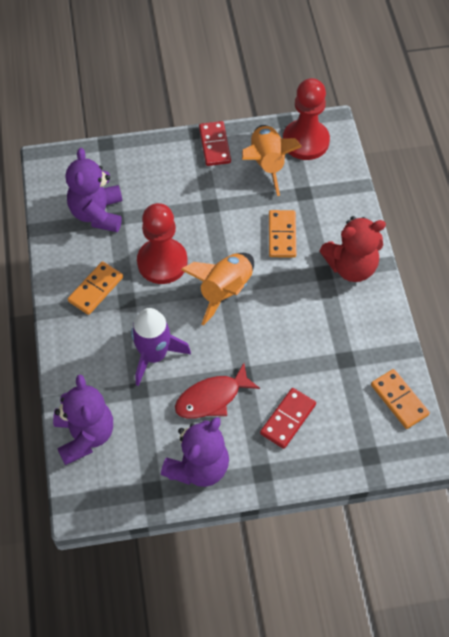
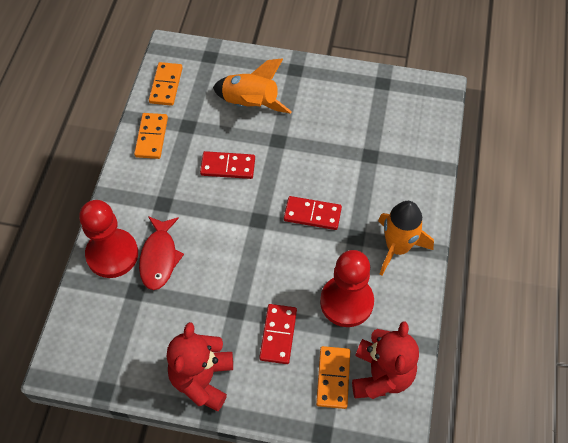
purple rocket: [131,308,191,386] = 1 -> none = 0
purple teddy bear: [53,374,113,465] [66,148,122,232] [161,417,229,487] = 3 -> none = 0
red domino: [199,121,231,166] [260,388,316,449] = 2 -> [200,151,255,179] [259,304,297,364] [284,196,342,230] = 3
red teddy bear: [319,216,386,282] = 1 -> [167,322,233,411] [352,321,419,399] = 2

